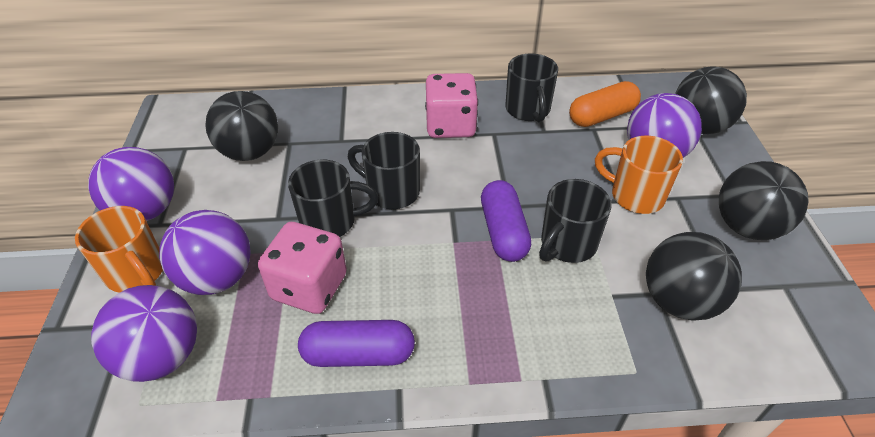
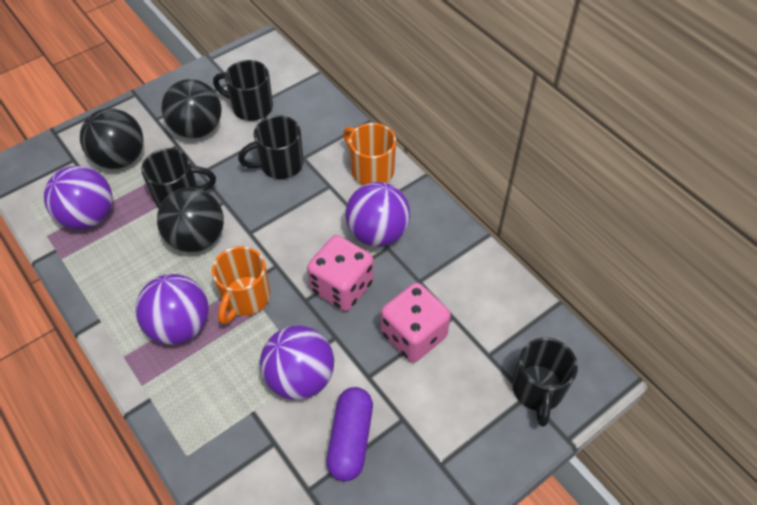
black ball: [205,91,278,161] [646,232,742,321] [675,67,747,134] [719,161,809,240] = 4 -> [80,108,144,169] [157,187,224,252] [162,79,221,138] = 3
orange capsule: [569,81,641,127] = 1 -> none = 0
purple capsule: [298,320,415,367] [481,180,531,262] = 2 -> [326,387,373,482] = 1

